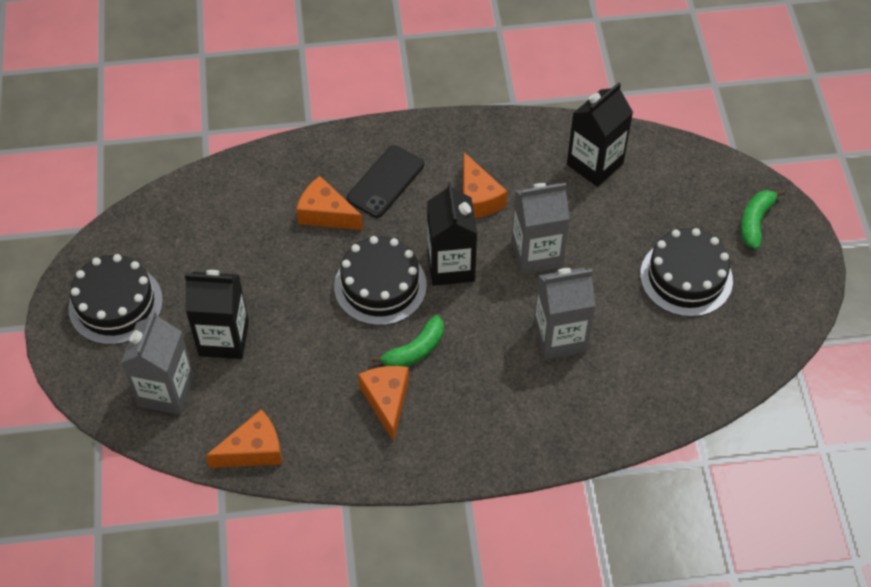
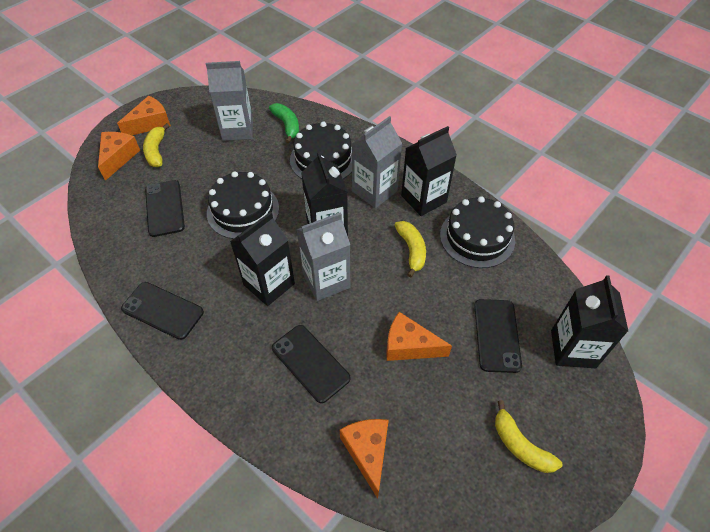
black carton: [185,270,249,359] [427,182,477,286] [567,82,633,187] = 3 -> [230,212,295,306] [301,151,348,236] [401,126,457,216] [551,275,628,368] = 4
black phone: [347,145,424,218] = 1 -> [121,282,204,340] [145,180,185,237] [272,325,351,403] [474,299,522,373] = 4
green banana: [372,315,444,367] [741,189,785,249] = 2 -> [269,103,299,143] = 1
yellow banana: none = 0 -> [143,123,169,167] [395,221,426,278] [495,400,563,473] = 3

